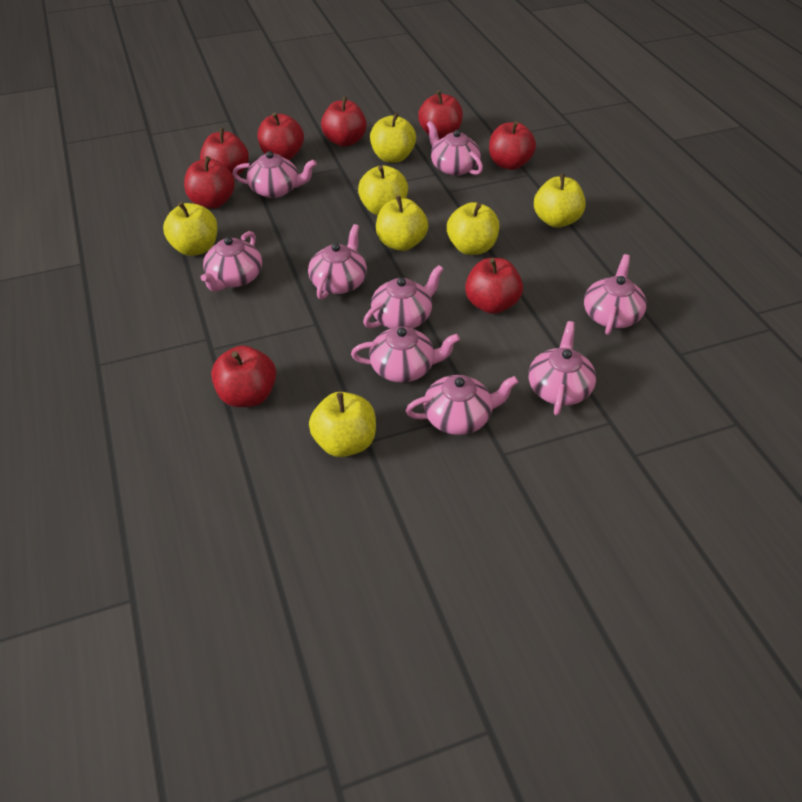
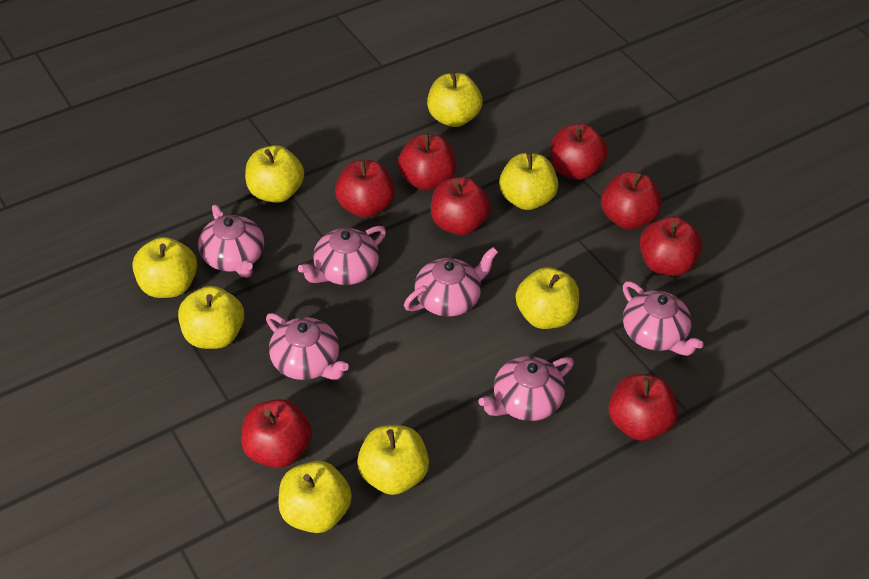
pink teapot: [201,231,262,292] [232,151,317,198] [308,224,367,300] [351,326,460,383] [363,265,444,329] [405,375,518,435] [427,121,483,176] [528,321,596,415] [584,254,647,335] = 9 -> [198,205,264,278] [266,313,349,380] [298,226,386,285] [404,247,498,317] [479,356,574,421] [623,281,704,356] = 6
yellow apple: [163,202,218,256] [309,392,376,457] [358,165,408,215] [370,112,416,163] [376,196,428,251] [447,202,499,255] [534,173,586,228] = 7 -> [132,237,197,298] [178,286,244,349] [245,145,304,203] [278,461,352,533] [357,425,429,495] [427,71,483,127] [499,152,558,210] [516,267,579,329] = 8

